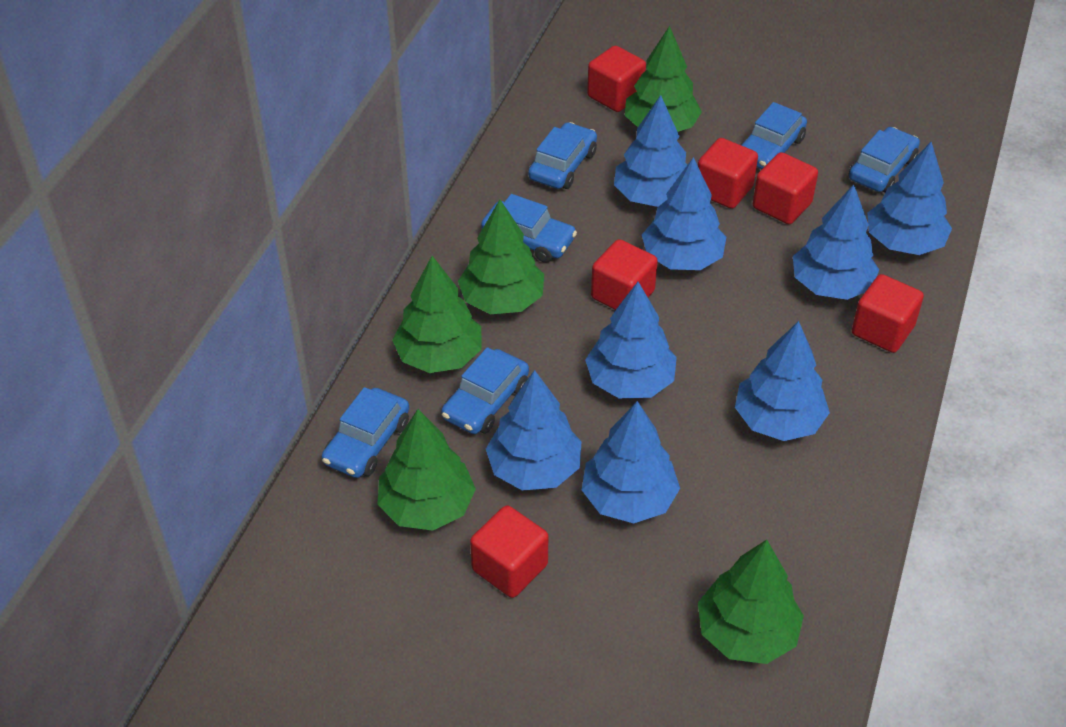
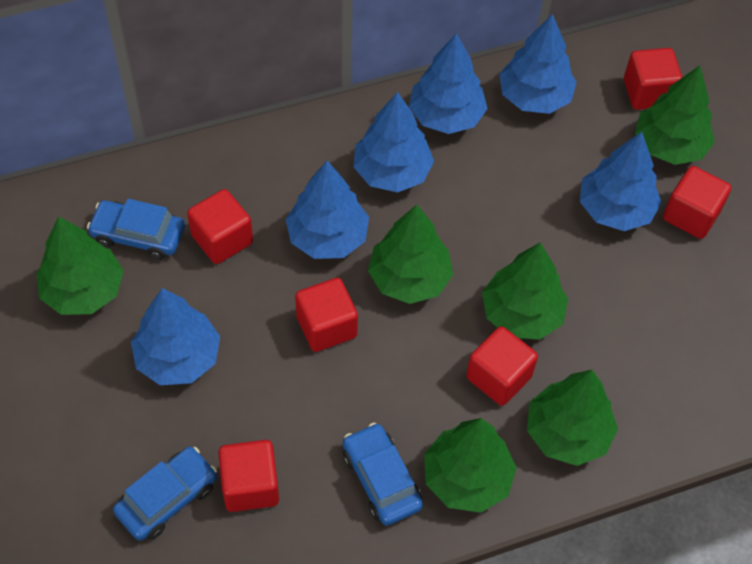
blue car: [322,387,409,478] [441,347,529,434] [481,194,577,263] [528,122,597,189] [740,102,807,169] [849,127,920,193] = 6 -> [87,199,185,260] [113,447,217,541] [343,423,423,526] = 3
blue tree: [486,370,582,490] [582,401,680,523] [585,282,677,399] [614,95,687,207] [642,157,726,270] [735,321,830,441] [793,184,879,300] [868,142,952,255] = 8 -> [131,288,220,385] [286,161,369,259] [353,92,434,192] [409,33,488,134] [499,14,577,114] [580,132,662,231] = 6
green tree: [377,409,476,531] [392,256,482,373] [458,200,544,314] [625,26,702,132] [698,540,804,664] = 5 -> [37,217,124,315] [368,205,453,304] [424,418,517,513] [482,242,568,340] [527,370,618,466] [635,65,715,165] = 6

